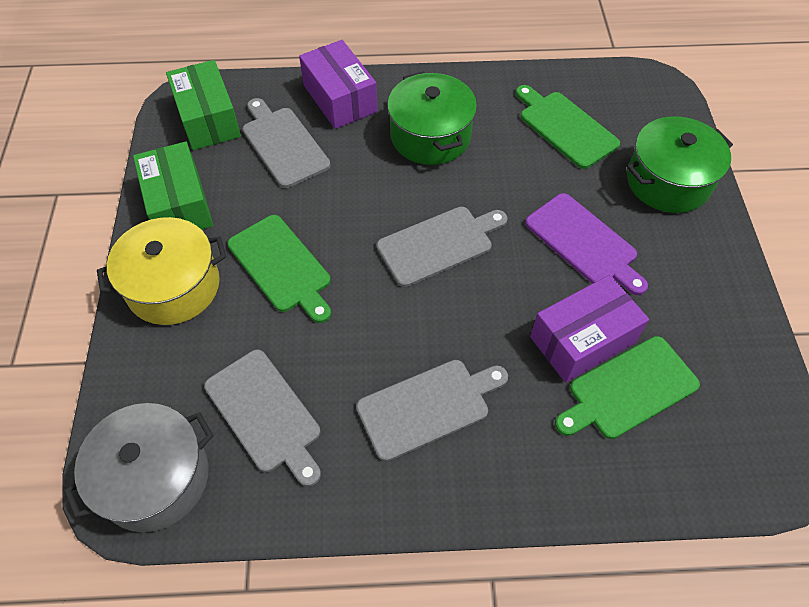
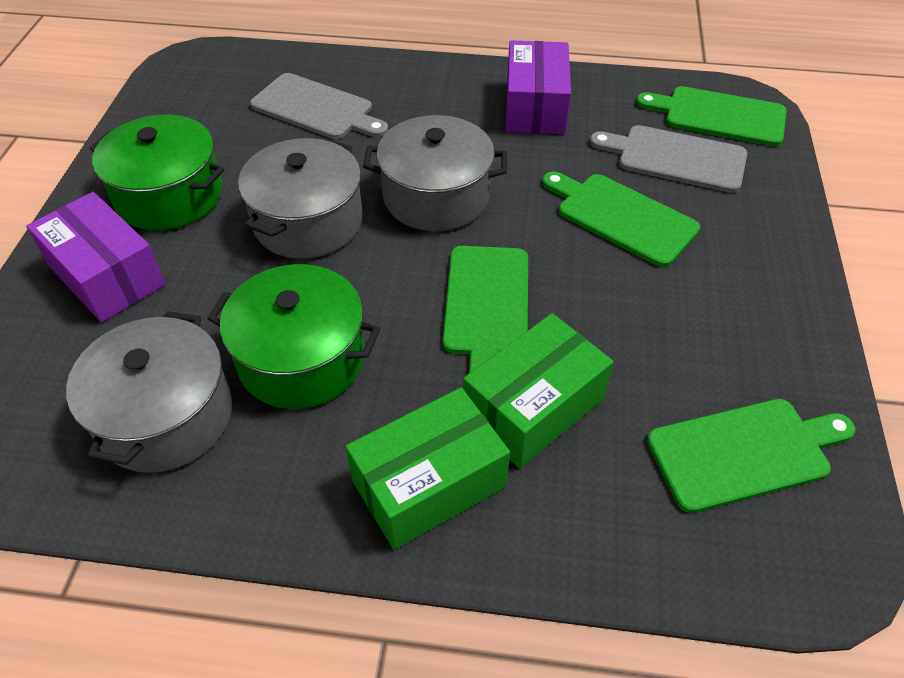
green cutting board: [228,215,331,323] [516,85,620,169] [555,336,700,439] = 3 -> [443,246,528,373] [542,171,700,267] [636,86,787,146] [647,399,855,513] = 4
grey cutting board: [204,349,321,487] [243,98,331,188] [356,360,508,461] [377,207,508,287] = 4 -> [250,73,388,139] [590,125,747,193] = 2
grey pot: [64,403,214,532] = 1 -> [66,311,232,473] [238,138,363,259] [363,115,507,231] = 3
purple cutting board: [525,193,648,295] = 1 -> none = 0
yellow pot: [97,217,226,325] = 1 -> none = 0

